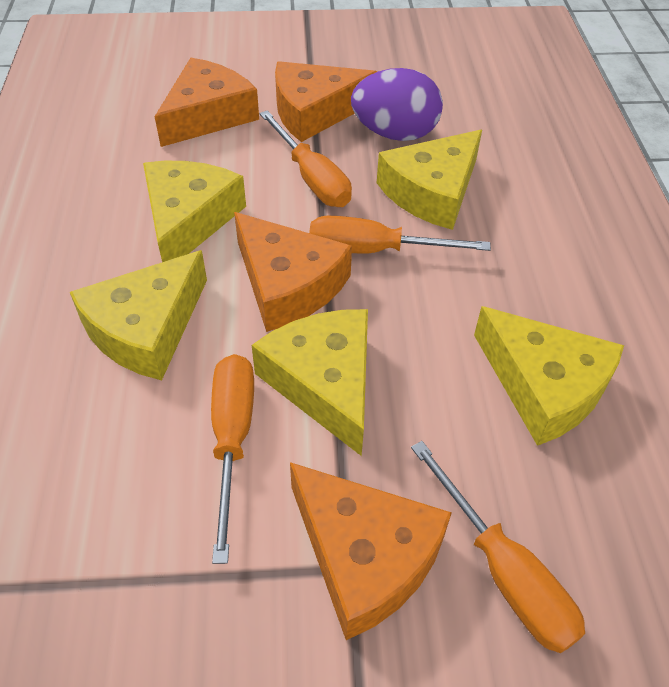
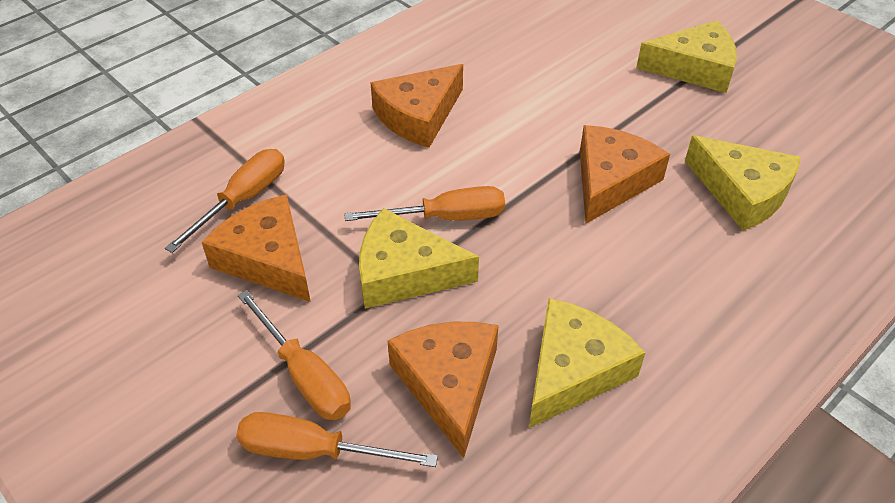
purple egg: [351,68,443,141] = 1 -> none = 0
yellow cheese: [70,250,207,380] [143,161,246,262] [252,309,368,456] [377,130,482,230] [474,306,624,446] = 5 -> [359,208,479,309] [529,298,646,428] [636,20,737,93] [685,135,801,231] = 4

